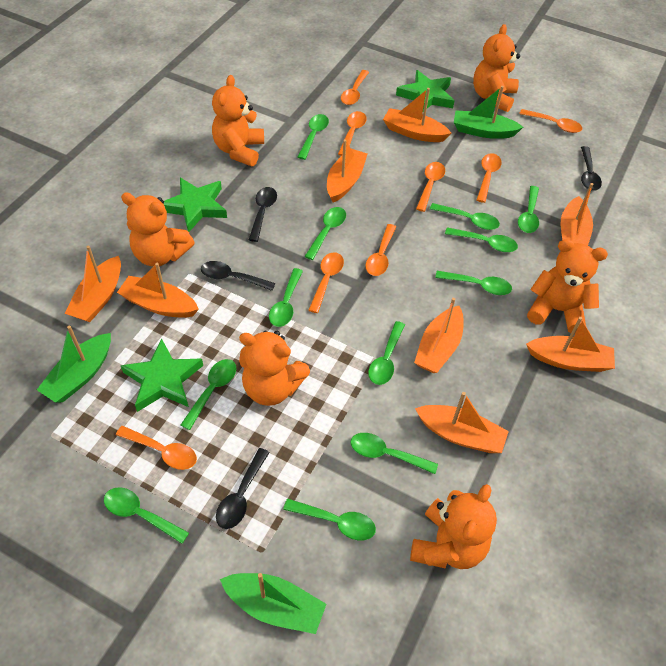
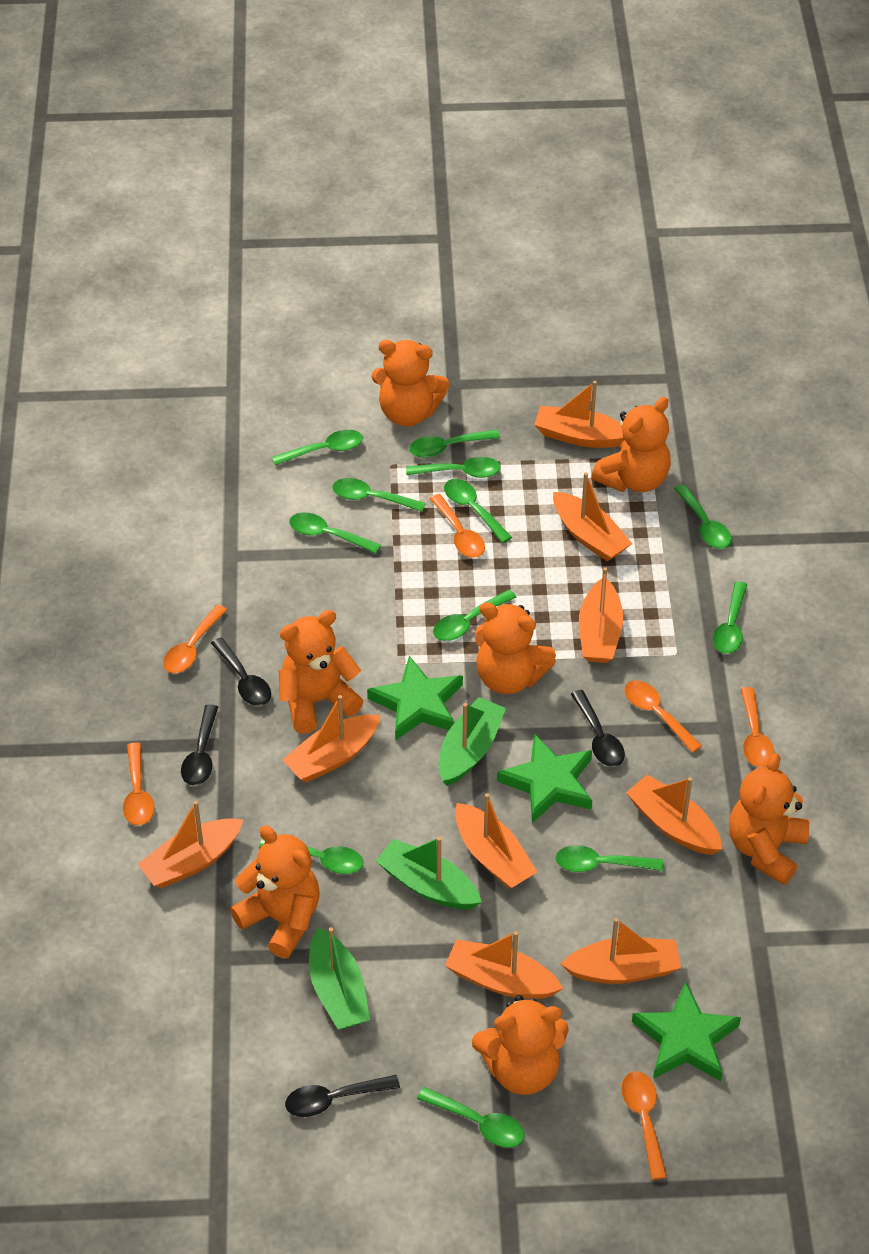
orange boat: [65,246,121,322] [117,263,199,318] [327,139,367,202] [383,88,451,142] [414,298,464,373] [415,392,509,453] [526,317,615,372] [561,183,593,245] = 8 -> [138,801,243,888] [282,695,381,783] [445,931,563,999] [455,793,537,889] [534,381,625,448] [553,472,632,562] [561,918,681,984] [579,567,623,663] [626,775,722,855] = 9
orange spoon: [116,426,197,470] [308,252,344,313] [338,111,367,156] [341,70,369,105] [365,224,396,276] [416,162,445,212] [477,153,502,203] [519,109,582,133] = 8 -> [123,742,155,825] [163,605,227,673] [429,494,485,558] [621,1071,667,1180] [624,680,702,753] [741,687,774,767] = 6
orange teddy bear: [121,192,195,267] [212,75,264,166] [239,331,310,406] [410,484,497,569] [473,24,520,112] [527,239,608,334] = 6 -> [230,825,320,958] [279,610,363,734] [372,340,449,426] [472,995,569,1095] [475,602,556,694] [591,397,671,492] [729,753,810,885] = 7

